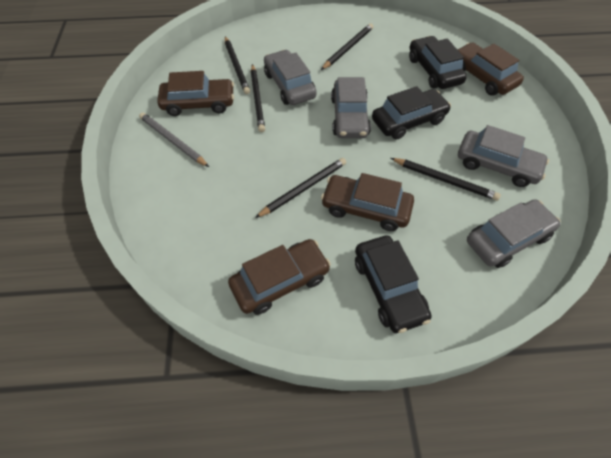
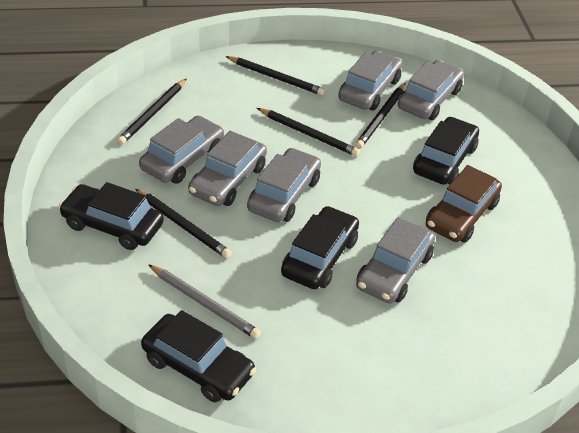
black car: [355,236,431,333] [372,86,451,140] [409,36,467,89] = 3 -> [59,182,164,250] [141,310,256,403] [281,206,359,289] [413,117,479,185] = 4
brown car: [157,71,234,116] [228,239,331,315] [321,173,414,231] [457,43,524,95] = 4 -> [426,165,502,243] = 1
grey car: [264,50,317,105] [331,77,371,138] [458,125,549,187] [467,199,560,268] = 4 -> [139,116,224,184] [188,131,267,206] [247,148,321,222] [338,51,402,110] [356,218,435,303] [398,60,464,120] = 6

